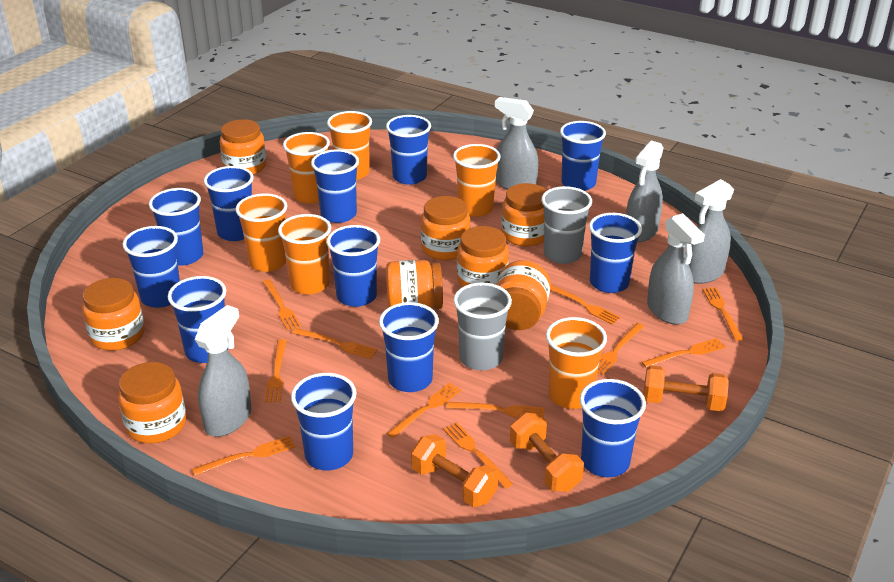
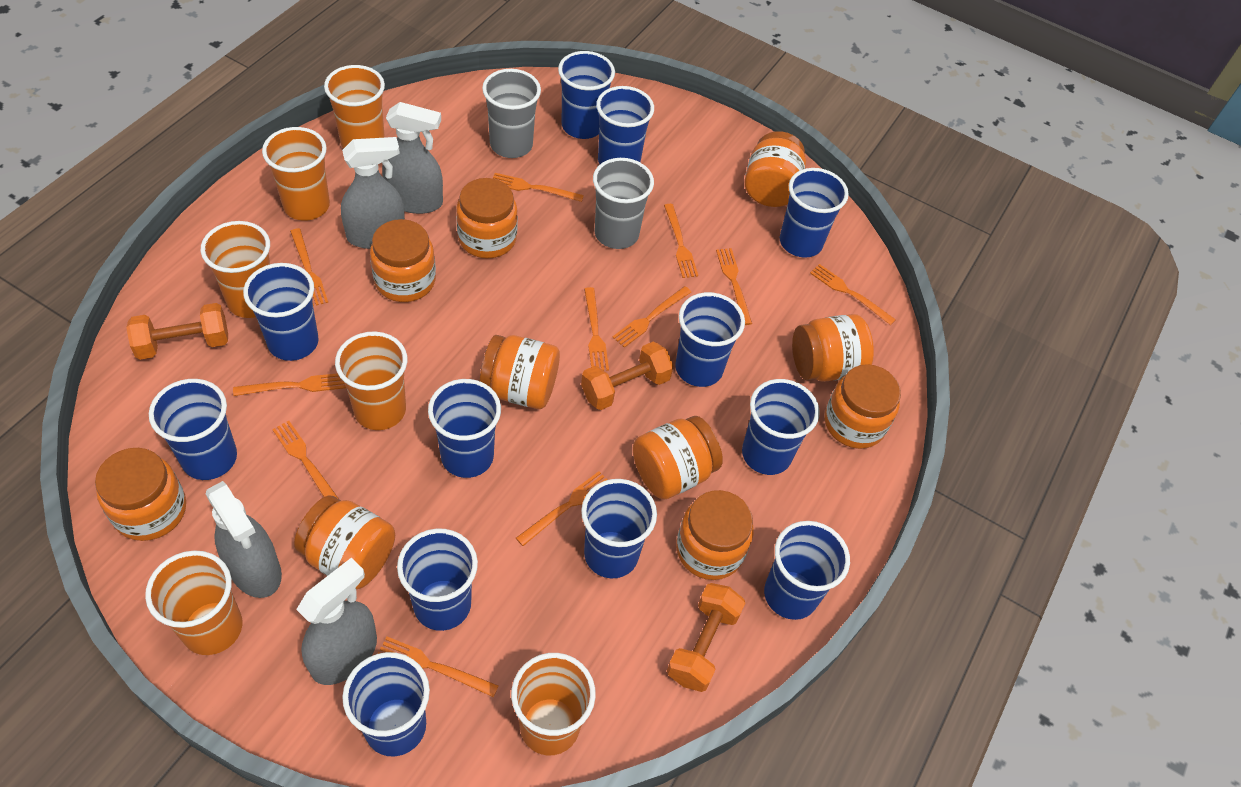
grey spray bottle: [195,305,251,437] [495,97,538,190] [626,141,664,242] [647,213,705,325] [689,179,735,284] = 5 -> [206,481,282,598] [296,558,377,685] [341,137,405,249] [382,102,443,214] = 4
orange jar: [82,278,145,351] [118,362,186,444] [220,119,266,175] [386,260,443,309] [421,196,470,260] [457,226,509,287] [496,260,551,330] [502,183,547,247] = 8 -> [95,448,186,541] [294,496,395,590] [370,219,436,302] [456,178,518,259] [479,335,560,409] [633,416,723,500] [676,490,754,580] [744,131,806,207] [792,314,874,382] [825,364,901,449] = 10

